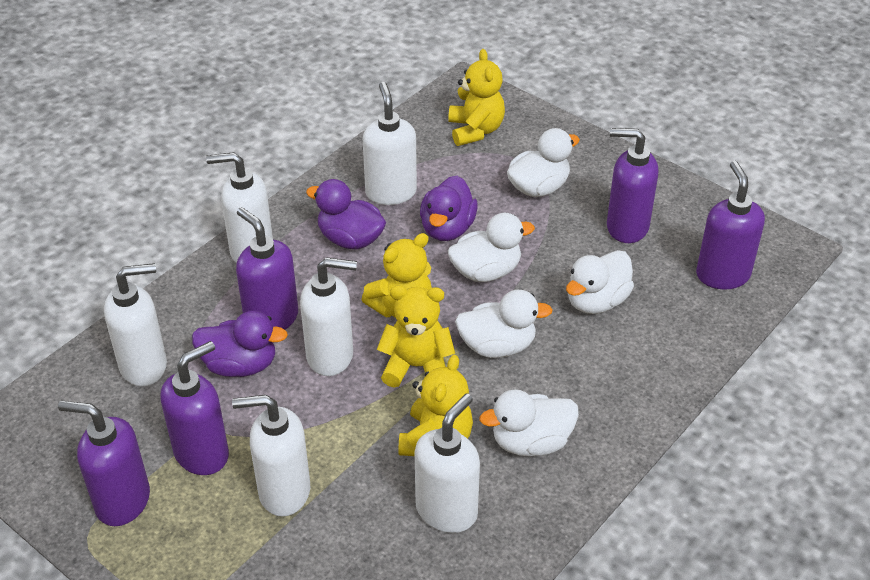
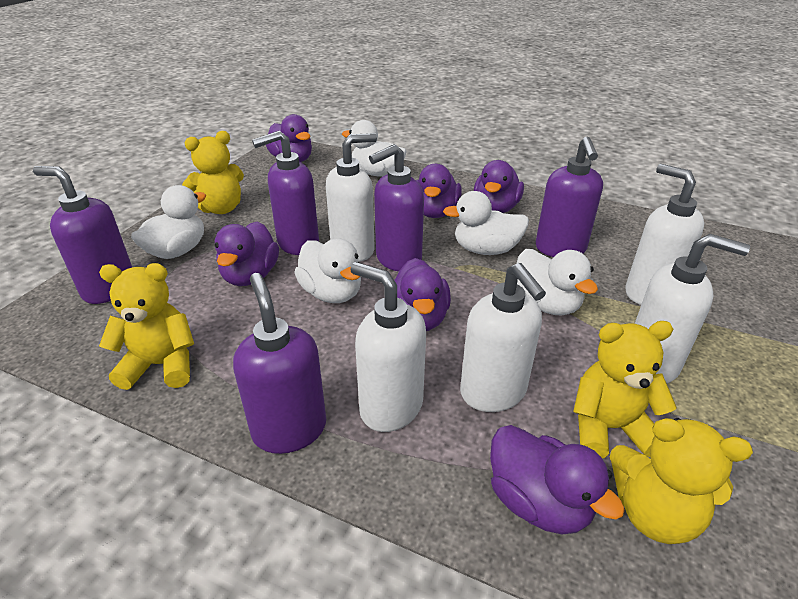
purple duck: [192,311,288,377] [306,179,386,250] [420,176,478,241] = 3 -> [215,222,279,286] [266,114,312,162] [394,258,451,331] [416,164,462,218] [474,160,524,213] [490,425,625,534] = 6
white soap dispenser: [104,263,167,386] [206,152,273,263] [232,395,310,517] [300,258,357,376] [363,82,417,205] [415,393,480,533] = 6 -> [326,133,377,262] [350,262,426,432] [460,263,546,412] [625,164,704,305] [635,234,750,383] = 5

